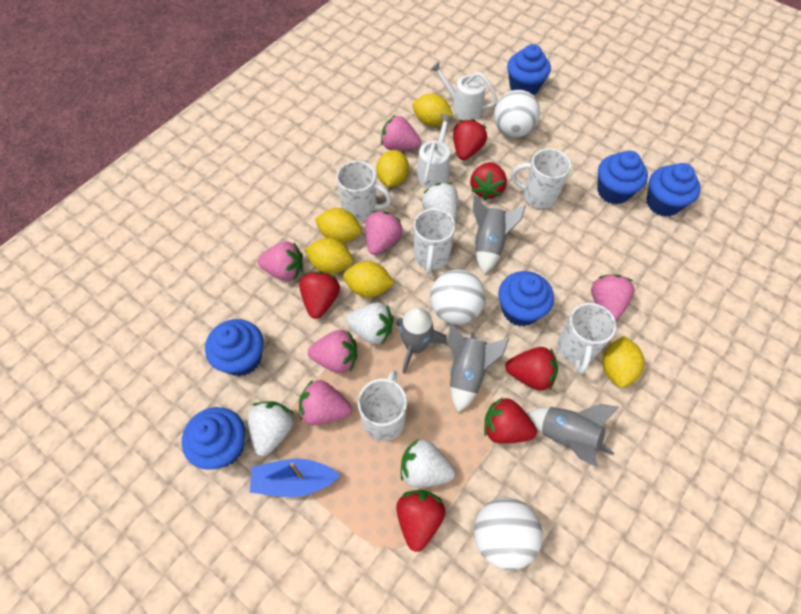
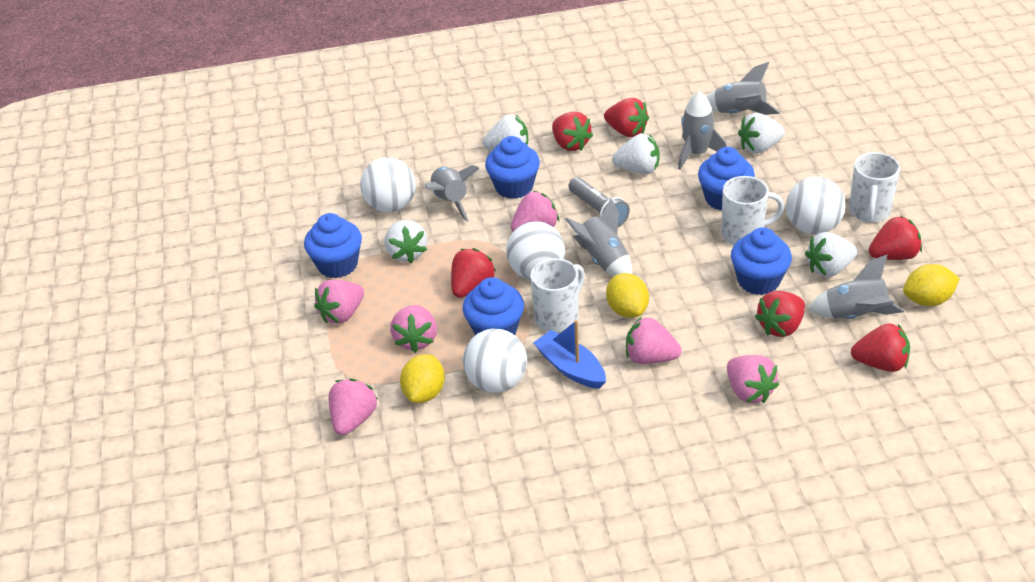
blue cupcake: [182,407,245,470] [205,319,264,376] [498,271,554,326] [507,44,551,95] [597,151,648,205] [647,163,701,217] = 6 -> [304,213,362,278] [463,277,524,335] [485,136,540,199] [698,147,755,211] [731,227,792,295] = 5
grey flashlight: none = 0 -> [568,177,630,227] = 1
grey rocket: [396,307,447,374] [448,324,509,413] [473,195,526,274] [526,404,619,467] = 4 -> [425,165,480,222] [565,199,632,276] [678,91,727,170] [706,62,780,115] [807,255,904,319] = 5
white ball: [430,269,485,325] [474,497,543,570] [494,90,540,138] = 3 -> [360,157,416,212] [463,329,527,393] [506,221,565,280] [786,177,846,235] = 4
white mug: [336,161,392,221] [358,370,407,441] [414,208,455,274] [511,148,571,209] [557,303,616,374] = 5 -> [530,258,585,333] [721,176,785,245] [849,152,900,223] = 3
white strawberry: [247,401,294,456] [345,302,393,344] [401,440,455,488] [422,182,458,221] = 4 -> [385,220,428,263] [483,115,528,151] [612,134,660,174] [738,113,785,153] [805,232,857,277] = 5
white watering can: [416,114,453,188] [430,61,498,120] = 2 -> none = 0
yellow lemon: [305,238,353,274] [315,208,361,243] [343,261,395,297] [376,150,409,187] [412,94,454,126] [602,336,645,388] = 6 -> [400,354,445,403] [606,273,649,318] [903,264,960,306] = 3

